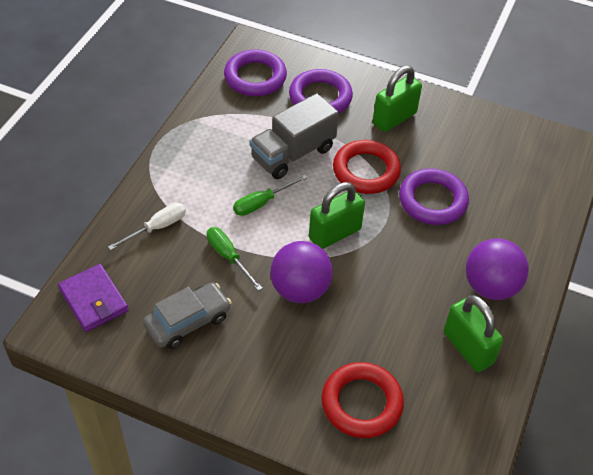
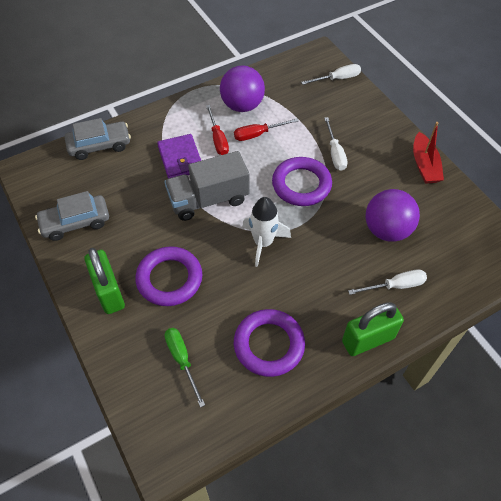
green padlock: [309,182,365,249] [373,66,422,132] [444,295,503,372] = 3 -> [85,248,125,314] [342,302,404,356] = 2
green screwdriver: [207,227,263,291] [233,175,307,216] = 2 -> [165,328,205,408] = 1
grey car: [143,282,231,349] = 1 -> [35,191,109,241] [65,118,131,160] = 2
red boat: none = 0 -> [413,122,444,184] = 1
red ring: [321,362,404,438] [333,140,401,194] = 2 -> none = 0
red screwdriver: none = 0 -> [206,105,229,155] [234,118,299,141] = 2
white rocket: none = 0 -> [243,197,291,267] = 1
white screwdriver: [108,203,186,250] = 1 -> [301,64,361,85] [324,117,348,171] [348,269,427,295] = 3

